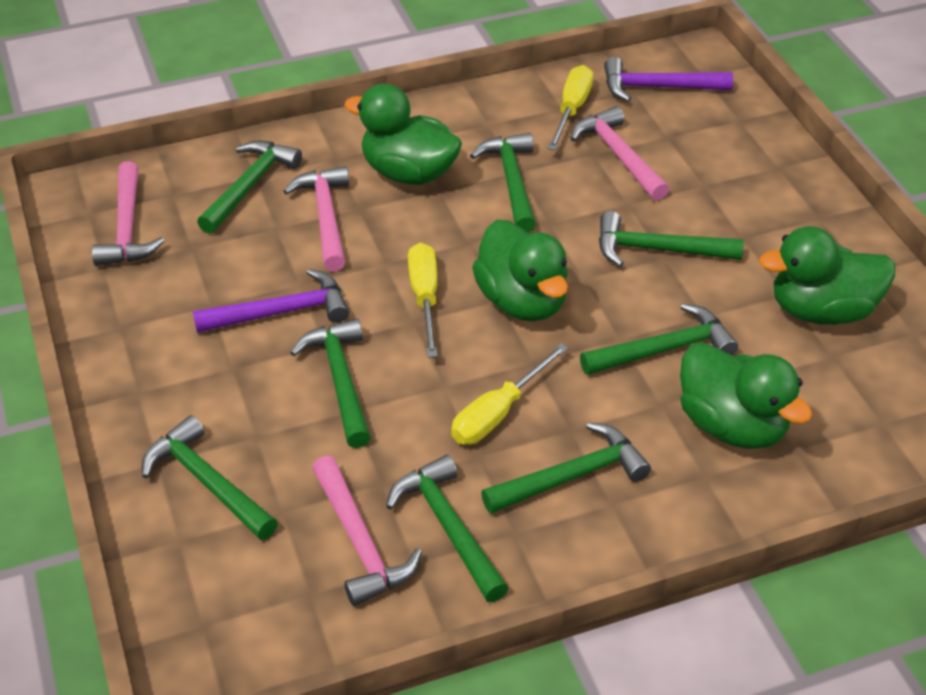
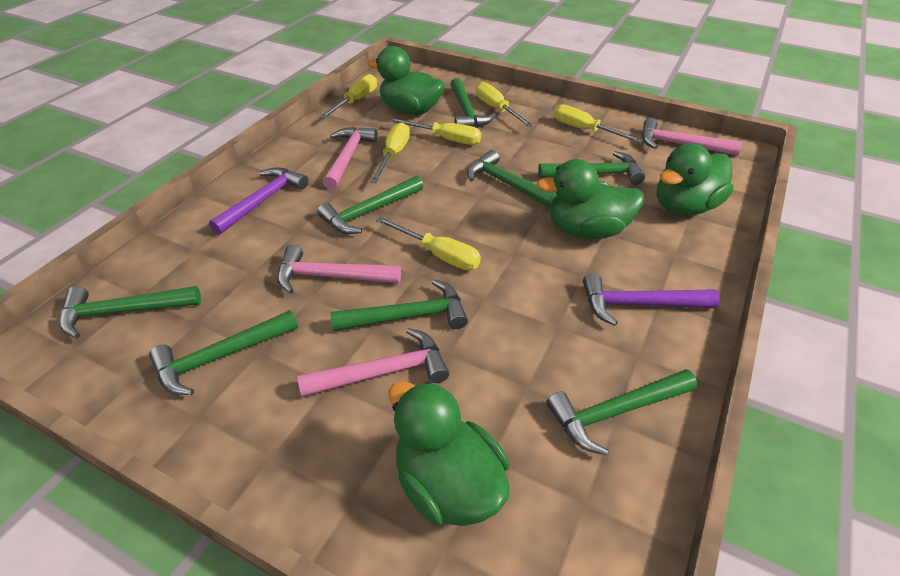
yellow screwdriver: [408,243,437,358] [451,343,568,444] [548,65,593,150] = 3 -> [320,74,377,119] [370,122,410,183] [376,217,481,270] [390,118,481,145] [476,82,534,127] [554,105,643,143] = 6

